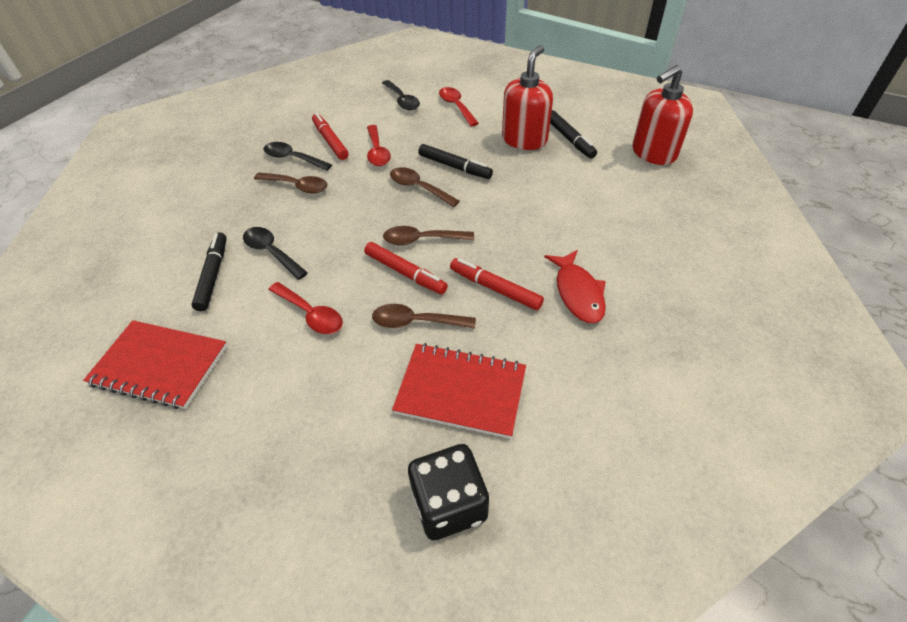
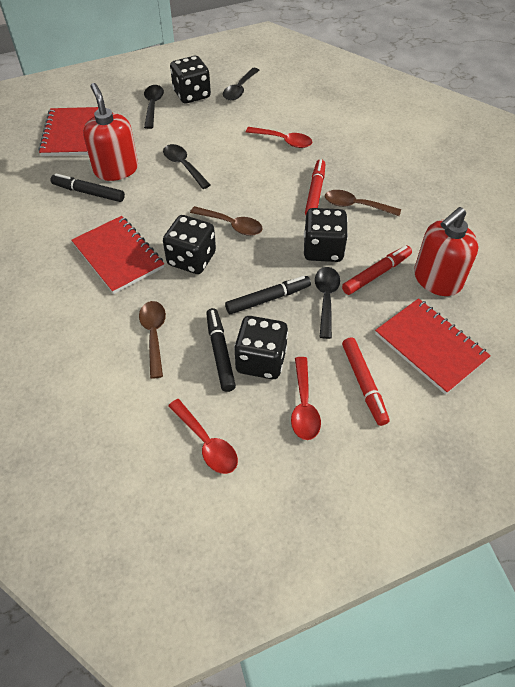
black dice: [408,444,489,540] = 1 -> [163,215,216,274] [170,56,211,104] [234,316,288,379] [304,208,348,262] = 4
black spoon: [243,227,308,280] [264,142,332,171] [382,80,420,110] = 3 -> [144,85,164,129] [163,144,210,189] [223,68,260,100] [315,267,340,339] = 4
brown spoon: [254,172,328,193] [372,304,476,329] [383,226,474,245] [390,167,460,207] = 4 -> [139,301,166,379] [190,206,263,236] [325,190,401,216] = 3
red fish: [544,250,606,323] = 1 -> none = 0
red notebook: [83,320,227,409] [392,343,526,439] = 2 -> [38,107,98,156] [71,216,164,294] [375,298,491,395] = 3

